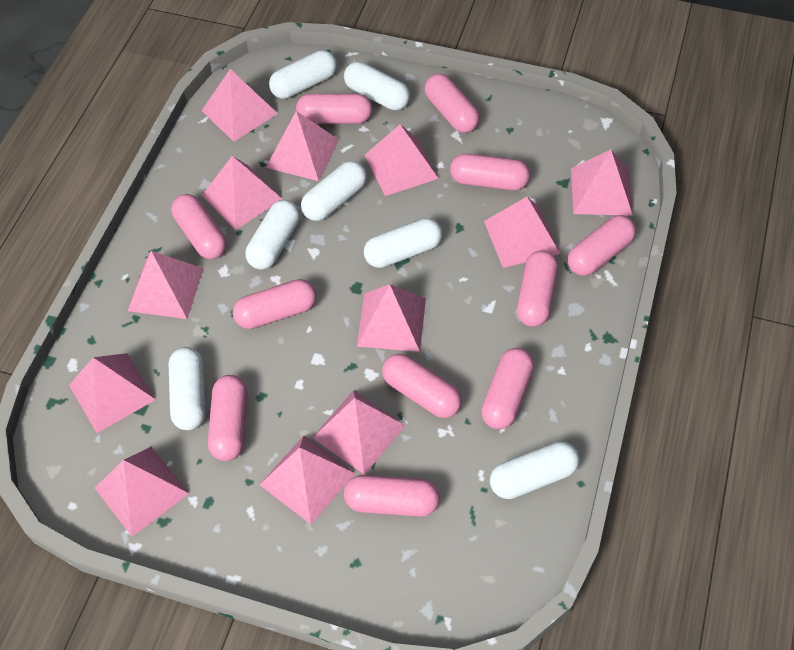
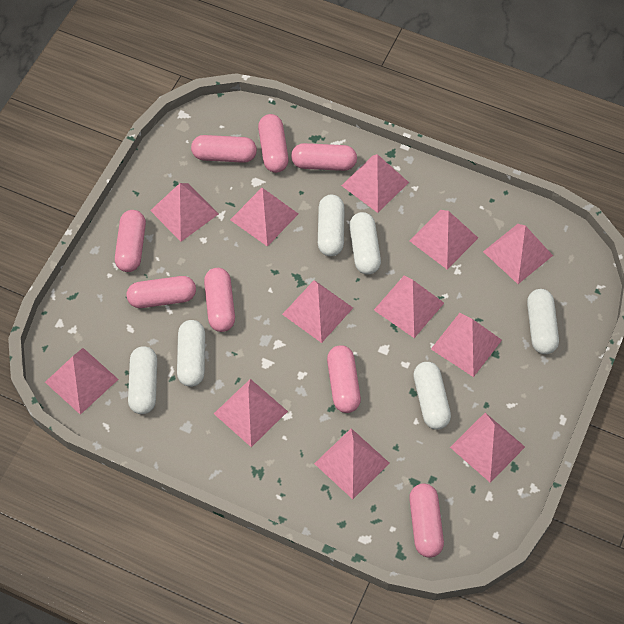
pink capsule: [171,194,227,259] [208,375,247,461] [233,279,317,329] [296,94,372,124] [344,475,440,517] [382,354,462,418] [424,74,480,133] [450,154,530,190] [481,348,534,429] [517,250,558,327] [568,215,636,276] = 11 -> [115,210,146,272] [127,276,196,308] [191,135,257,163] [204,268,235,332] [258,114,289,173] [291,143,357,171] [327,345,361,413] [409,483,444,558] = 8
white capsule: [169,347,206,430] [246,200,300,270] [269,50,337,99] [301,161,367,221] [344,62,410,110] [364,218,442,268] [490,441,579,499] = 7 -> [128,346,157,414] [177,320,205,387] [318,195,345,256] [349,212,381,275] [413,362,451,430] [527,289,559,354] = 6

